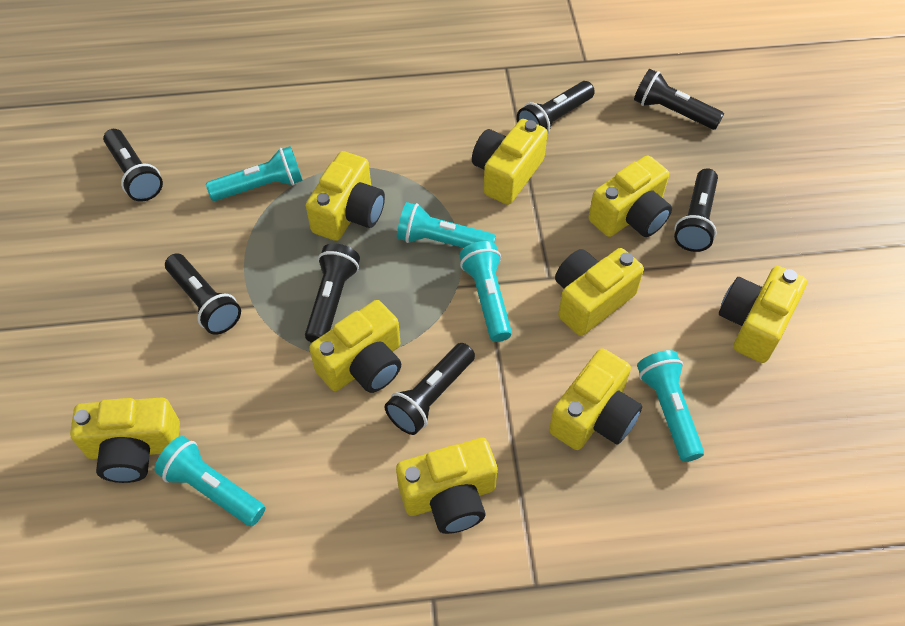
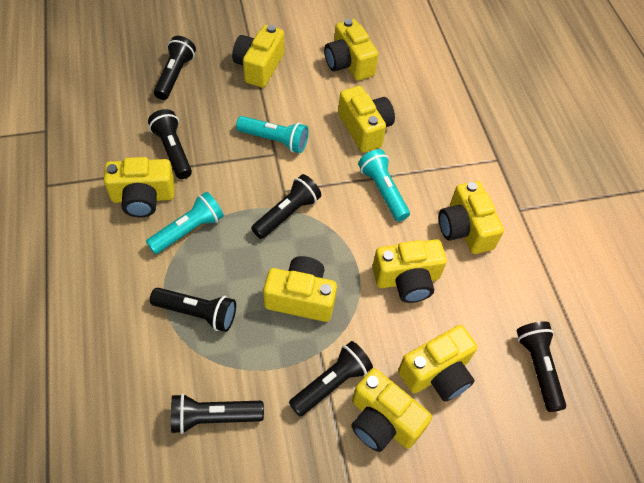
turquoise flashlight: [154,436,265,526] [206,146,303,201] [397,202,496,248] [459,241,512,342] [637,350,704,462] = 5 -> [146,192,224,254] [236,116,309,153] [358,149,410,222] = 3

